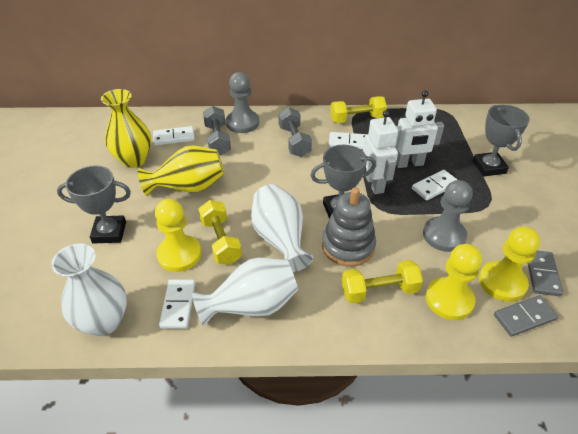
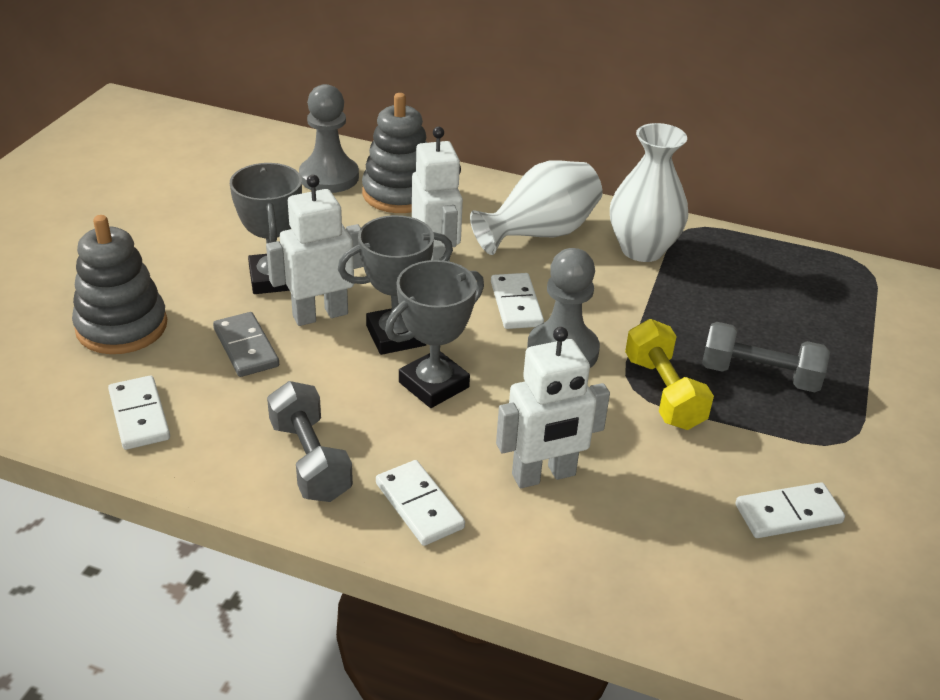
grey domino: [494,295,558,337] [527,251,563,296] = 2 -> [213,312,279,377] = 1
grey stacking toy: [322,188,376,267] = 1 -> [72,215,167,354] [362,93,427,213] = 2
white robot: [363,110,398,194] [395,90,444,168] = 2 -> [266,175,363,326] [412,127,463,262] [496,327,610,488] = 3
white vase: [51,244,127,336] [192,257,298,327] [251,184,314,273] = 3 -> [470,160,603,255] [610,123,688,262] = 2
yellow dumbbell: [199,200,242,265] [330,96,387,123] [342,260,423,304] = 3 -> [625,319,714,430] = 1
yellow pawn: [155,199,201,272] [426,244,482,320] [479,226,540,302] = 3 -> none = 0
yellow vase: [101,89,152,168] [138,145,224,196] = 2 -> none = 0

